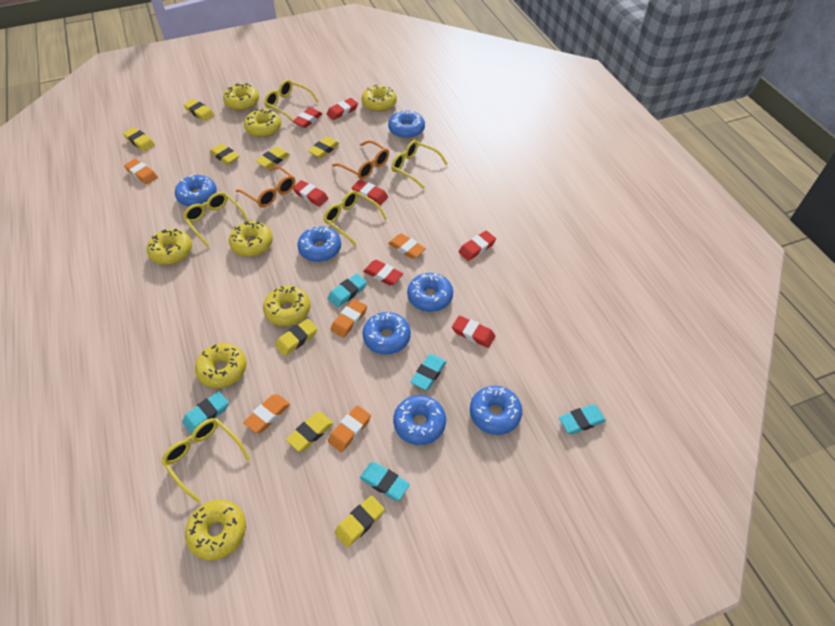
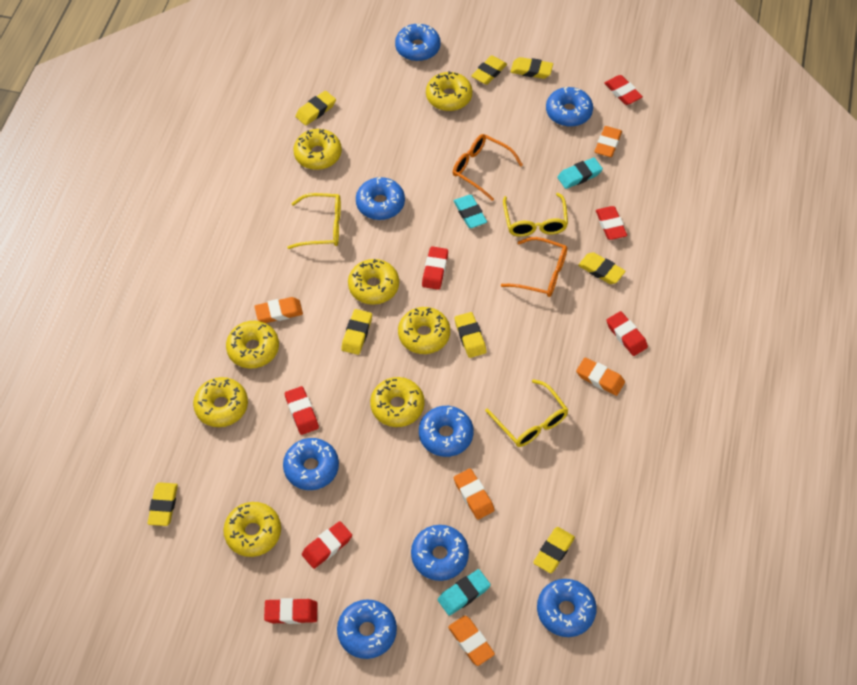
blue donut: [175,175,217,207] [297,226,341,262] [362,312,411,354] [388,110,425,139] [393,395,446,445] [407,273,453,312] [470,386,522,435] = 7 -> [283,438,339,490] [337,599,397,659] [356,177,405,220] [395,23,441,61] [411,525,469,581] [419,406,474,457] [537,579,597,637] [546,87,593,127] = 8
turquoise eraser: [182,391,229,434] [327,273,367,308] [360,462,410,501] [410,354,447,390] [559,404,606,434] = 5 -> [438,569,491,616] [454,195,487,228] [557,158,603,189] = 3
yellow glasses: [162,418,250,503] [183,192,248,247] [264,80,319,122] [323,190,387,245] [391,140,448,189] = 5 -> [287,193,341,249] [485,379,568,447] [503,193,568,237] = 3

